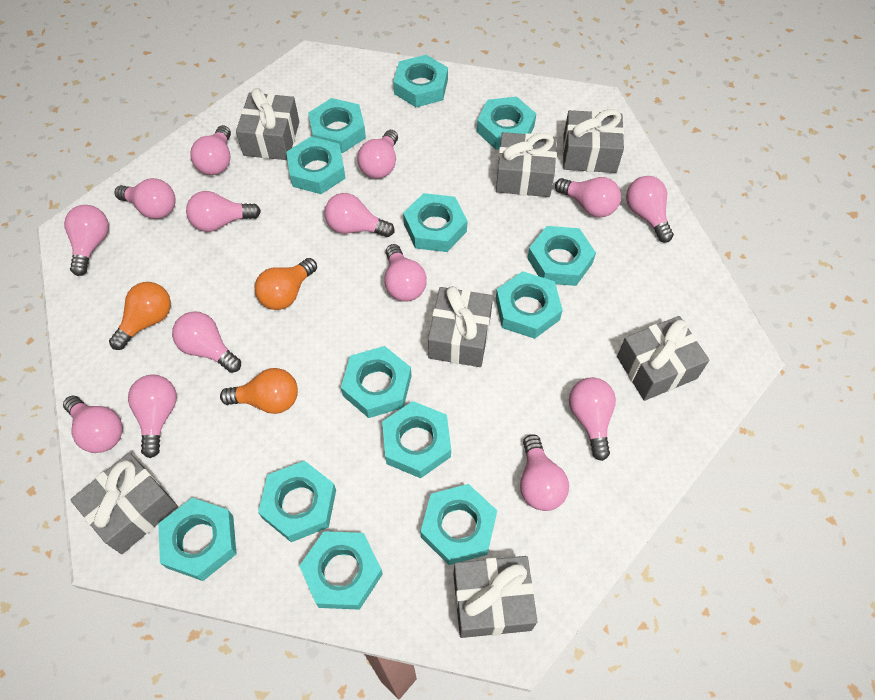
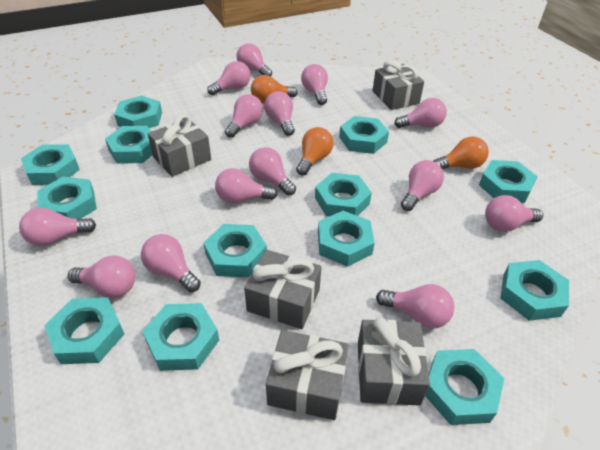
grey gift: [70,453,178,554] [236,88,299,160] [428,286,493,367] [453,556,538,638] [496,132,557,197] [563,109,624,173] [617,316,709,401] = 7 -> [148,114,211,177] [244,250,321,329] [266,330,348,420] [358,317,430,406] [372,60,424,110] = 5

